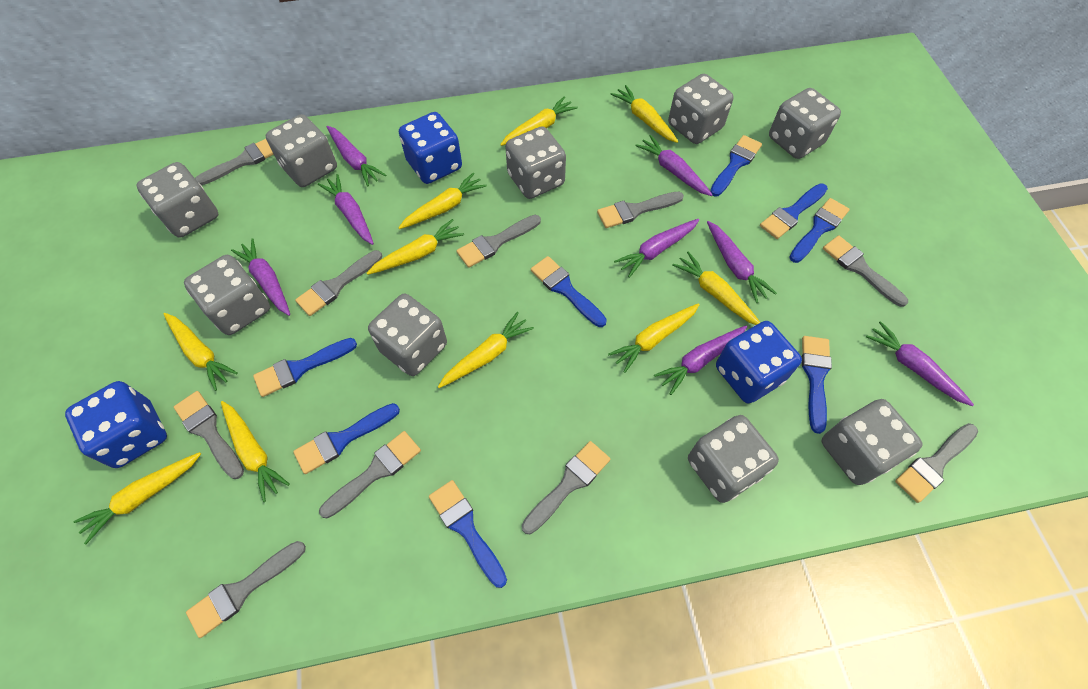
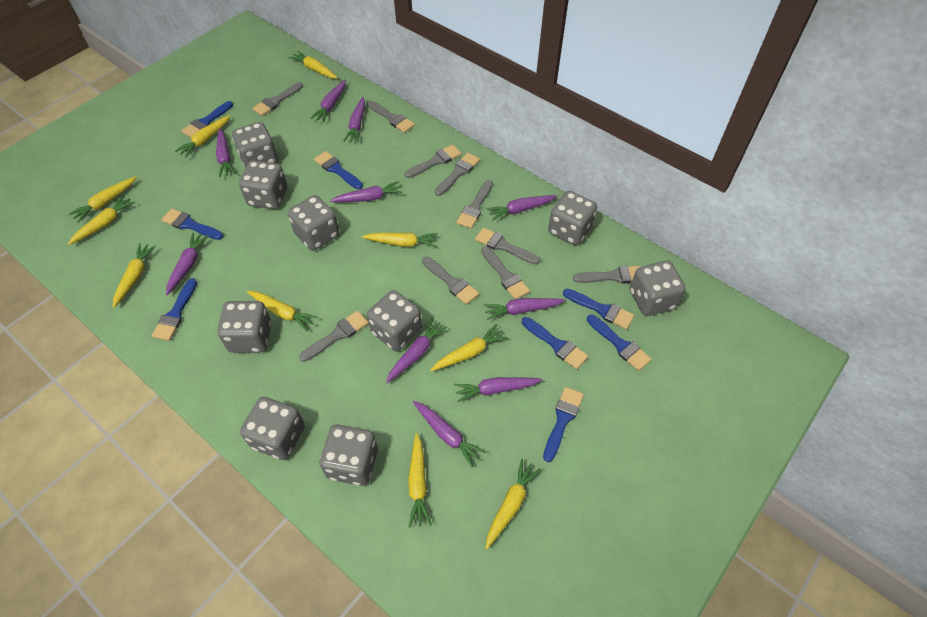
blue dice: [65,381,167,468] [399,112,462,184] [716,321,802,404] = 3 -> none = 0
purple carrot: [231,238,290,316] [318,174,374,245] [327,126,386,186] [614,219,699,278] [635,135,713,196] [654,326,747,395] [707,221,777,303] [866,321,974,406] = 8 -> [166,232,209,295] [216,129,236,177] [310,80,346,122] [330,181,403,202] [343,97,365,143] [386,318,447,383] [413,401,486,467] [454,377,542,402] [484,298,565,320] [486,195,557,221] = 10

